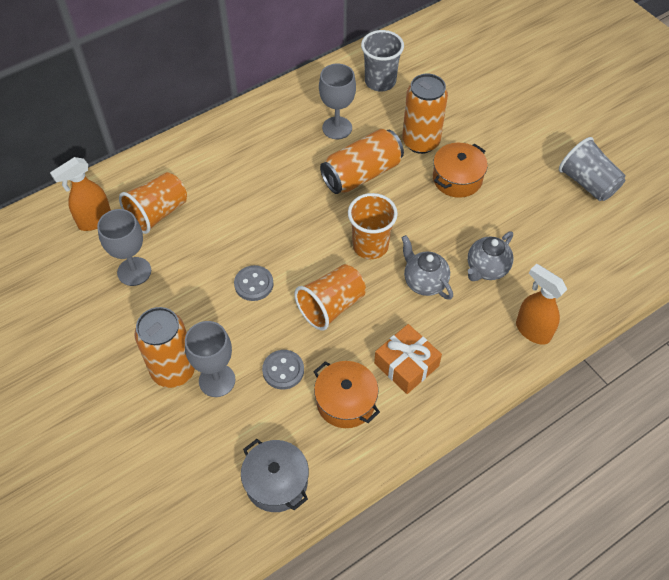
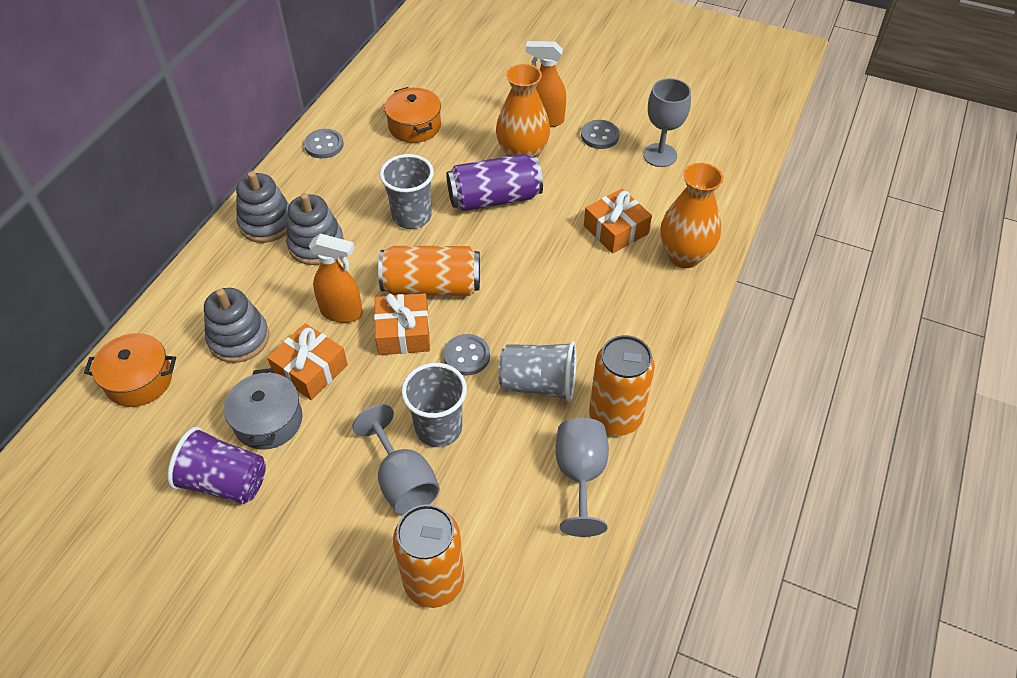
grey button: [234,265,273,301] [262,350,304,389] = 2 -> [304,129,344,159] [443,334,490,376] [581,120,620,149] = 3
grey cup: [361,30,404,91] [559,137,626,201] = 2 -> [380,154,434,229] [401,363,467,447] [498,341,577,402] = 3
grey stacking toy: none = 0 -> [204,288,269,363] [236,171,289,243] [286,193,344,265] = 3
grey teapot: [401,235,453,300] [468,231,514,281] = 2 -> none = 0
orange cup: [119,172,187,234] [294,264,366,331] [348,193,398,259] = 3 -> none = 0
orange gift: [374,324,442,394] = 1 -> [267,323,348,400] [374,293,430,355] [584,189,652,254] = 3
orange vase: none = 0 -> [496,64,550,158] [661,163,723,268] = 2
purple can: none = 0 -> [446,154,543,211] = 1
purple cup: none = 0 -> [167,427,266,504] = 1

